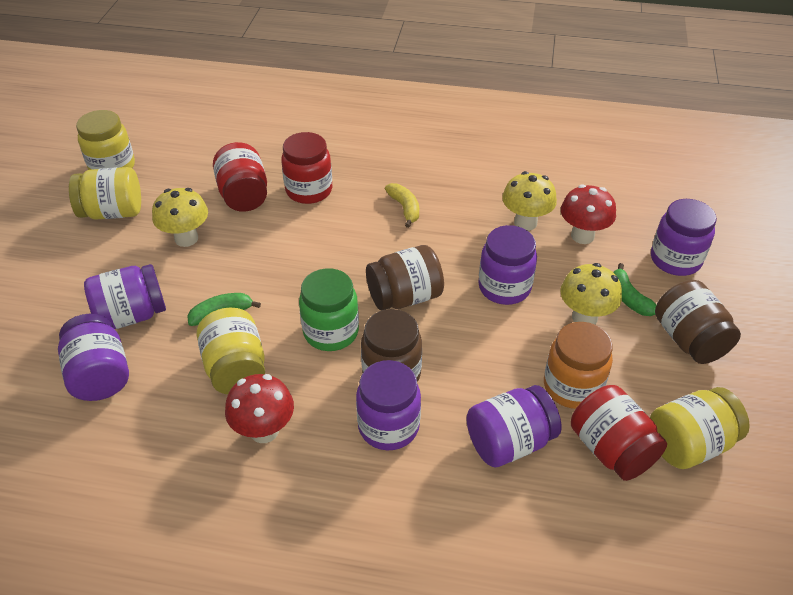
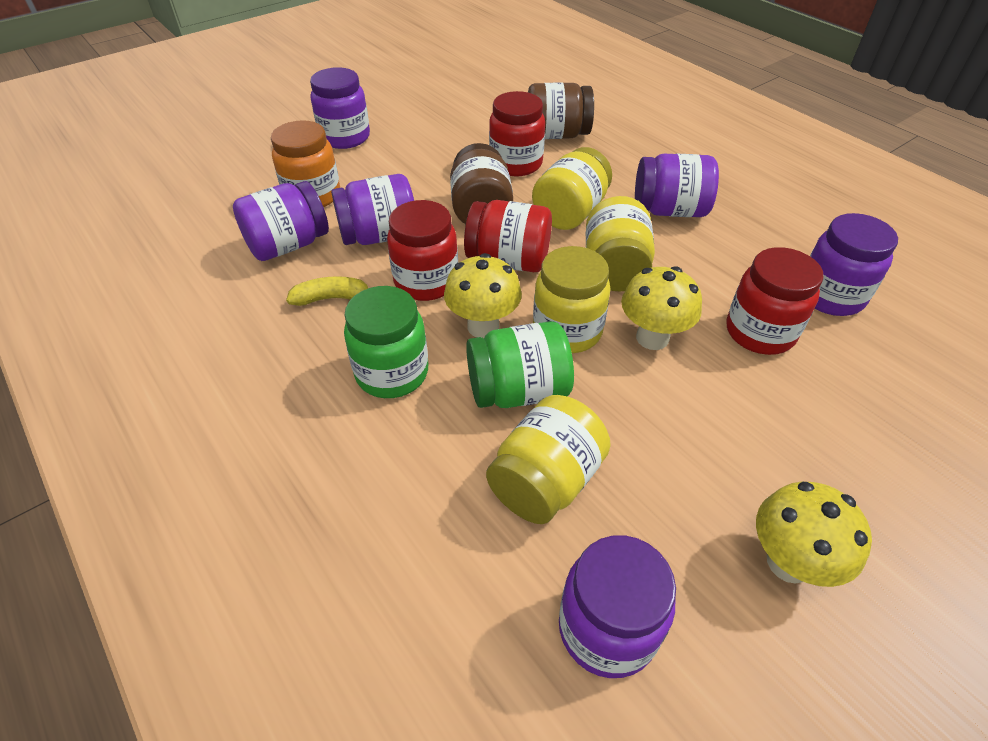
brown jar: [361,309,422,382] [366,245,444,310] [655,280,741,364] = 3 -> [450,143,513,224] [528,82,594,139] = 2
green banana: [187,293,261,326] [613,263,656,316] = 2 -> none = 0
green jar: [299,268,359,351] = 1 -> [344,286,428,398] [466,321,574,408] = 2
red jar: [213,142,267,212] [281,132,332,204] [571,385,667,481] = 3 -> [387,200,458,301] [464,200,552,272] [489,91,545,176] [726,247,824,355] = 4
red mushroom: [225,374,294,443] [561,184,616,244] = 2 -> none = 0

